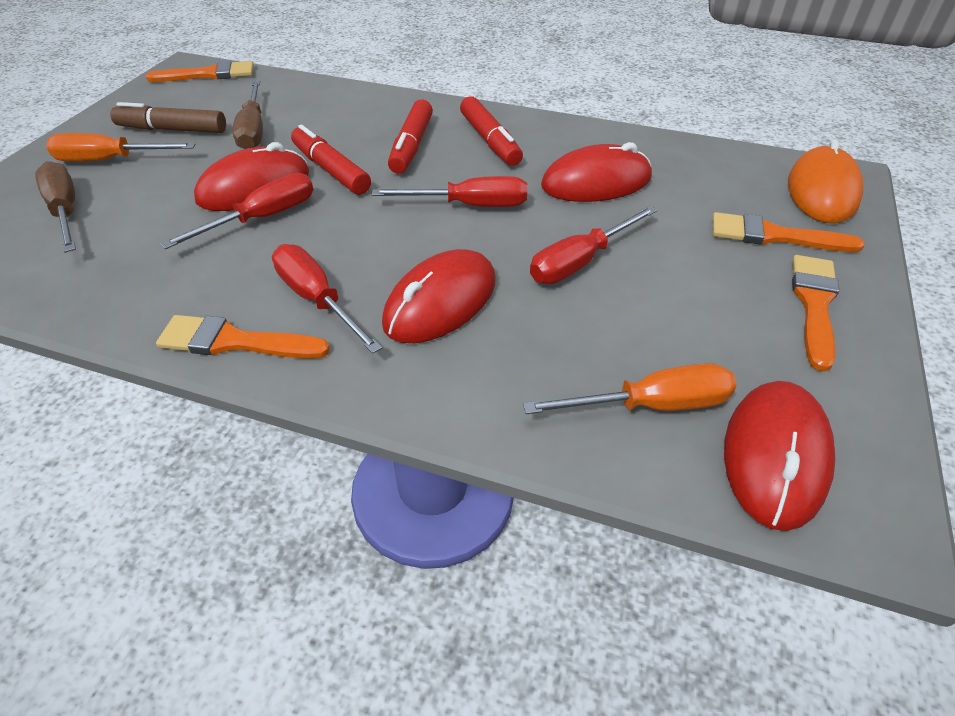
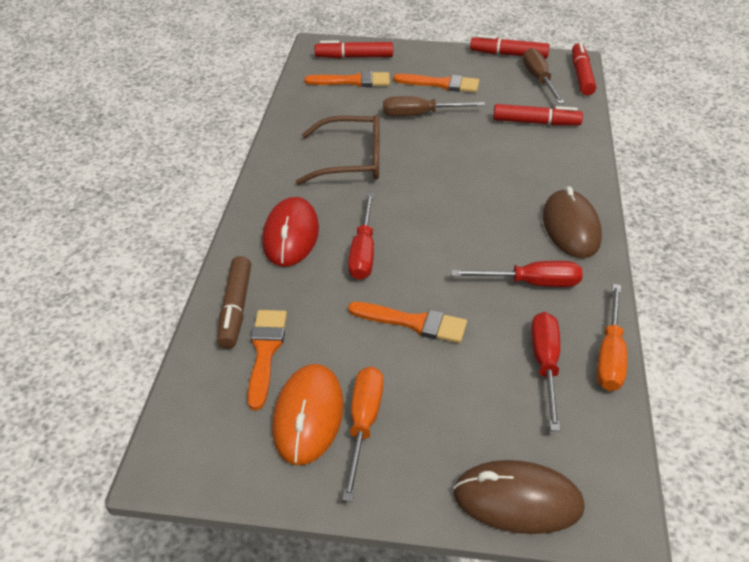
brown glasses: none = 0 -> [296,114,380,185] = 1
brown mouse: none = 0 -> [453,460,585,534] [543,186,602,258] = 2
red marker: [291,124,371,195] [388,99,433,174] [460,96,523,166] = 3 -> [315,41,393,59] [470,35,550,59] [493,104,583,125] [572,42,596,96] = 4
red mouse: [194,142,309,211] [382,249,496,343] [541,142,652,202] [724,381,835,531] = 4 -> [262,197,319,267] = 1
red screwdriver: [160,173,313,249] [272,244,383,354] [372,176,527,207] [530,206,657,284] = 4 -> [348,193,374,280] [451,261,583,287] [531,312,560,431] = 3

